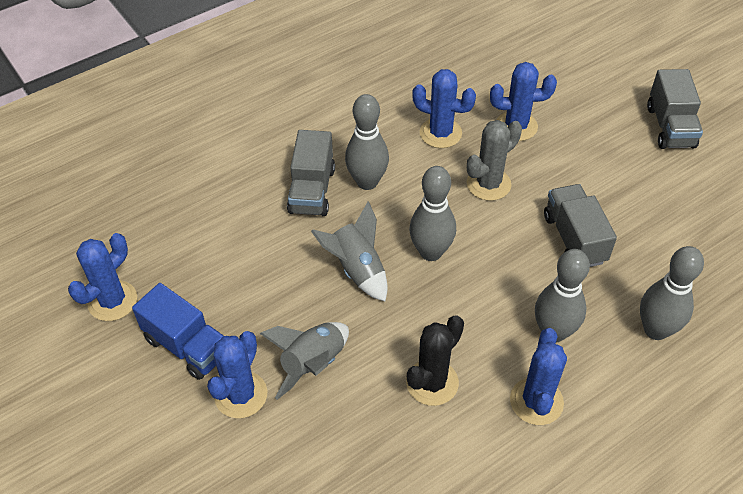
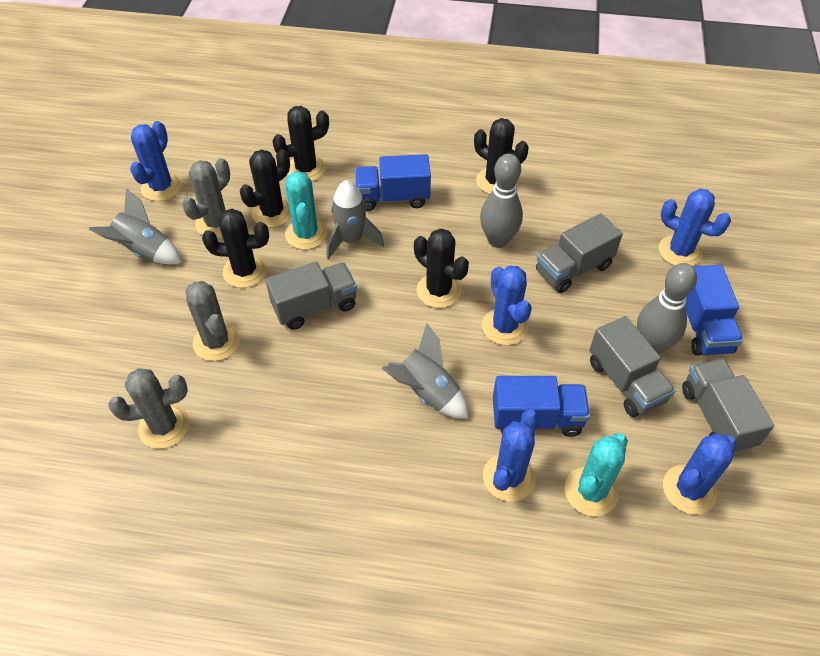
black cactus: [406,315,464,406] = 1 -> [202,209,269,288] [240,149,291,228] [272,106,329,181] [414,228,469,308] [474,118,529,194] = 5
blue truck: [132,283,224,380] = 1 -> [355,154,431,211] [493,376,590,437] [685,265,743,356] = 3
grey bowling pin: [345,94,389,190] [409,166,456,261] [535,249,590,343] [640,246,704,340] = 4 -> [480,154,523,248] [637,263,697,354] = 2
grey cactus: [467,120,522,201] = 1 -> [108,368,190,449] [182,158,230,238] [185,281,240,361] = 3
grey rocket: [260,322,349,400] [311,201,388,301] = 2 -> [89,188,182,264] [326,180,384,259] [382,323,469,419] = 3
grey truck: [287,130,335,216] [544,184,617,267] [647,69,703,149] = 3 -> [265,262,357,330] [536,213,623,293] [589,316,676,417] [682,359,774,453] = 4
turquoise cactus: none = 0 -> [285,171,327,250] [565,433,628,516] = 2

